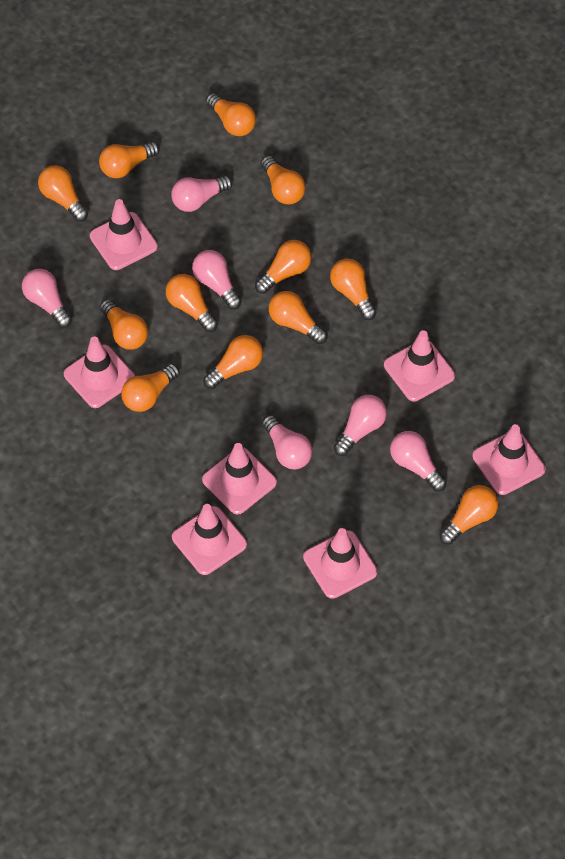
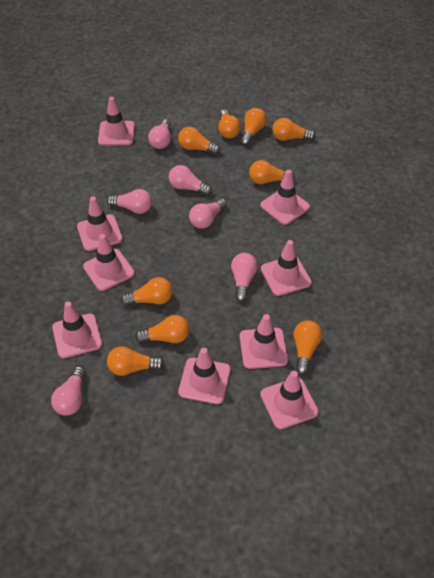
orange light bulb: [38,165,88,222] [99,142,160,178] [100,299,148,350] [121,364,180,412] [166,274,218,332] [203,335,263,389] [206,93,256,136] [255,240,312,294] [261,156,306,204] [269,291,328,344] [330,258,377,320] [439,485,498,545] = 12 -> [107,346,165,376] [120,277,173,306] [135,315,189,343] [178,127,220,155] [218,109,241,138] [241,108,267,146] [249,160,295,184] [272,118,315,141] [293,321,322,375] = 9
pink traffic cone: [64,337,135,408] [90,199,158,270] [172,504,247,575] [202,443,277,515] [303,528,378,599] [384,330,455,401] [472,424,546,495] = 7 -> [52,301,102,358] [77,196,123,251] [83,234,135,291] [98,97,135,146] [178,348,231,404] [240,314,288,369] [260,170,310,225] [260,371,319,429] [261,240,312,296] = 9

